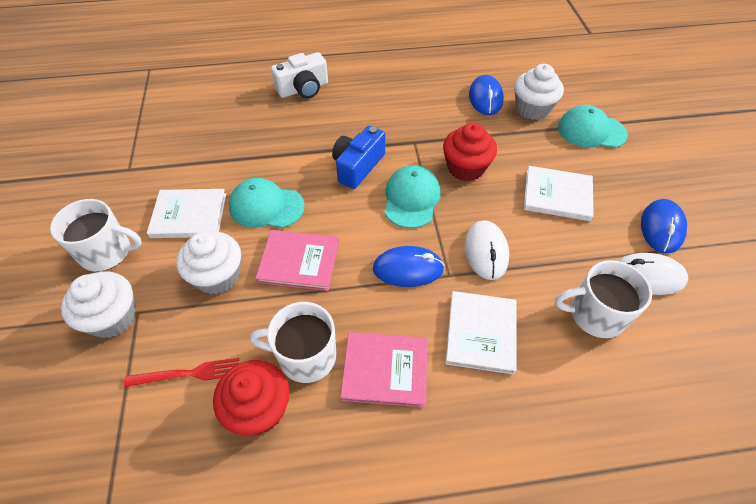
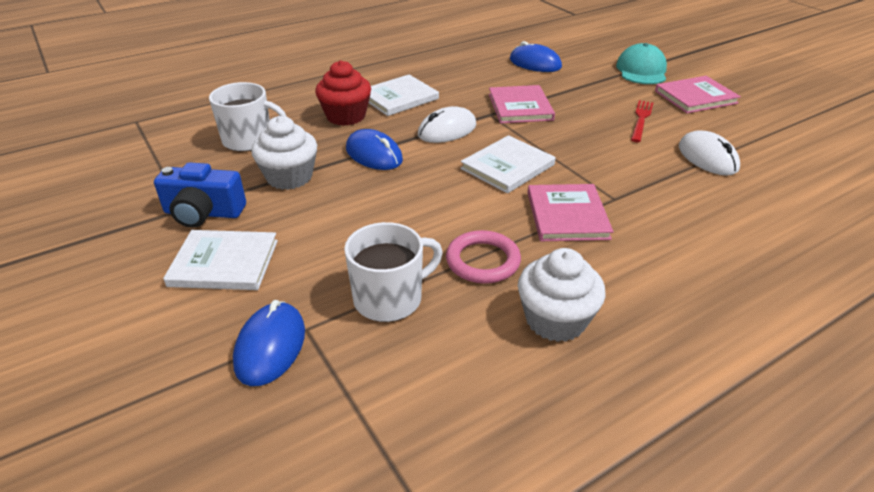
pink book: [256,230,339,291] [340,332,427,407] = 2 -> [489,85,555,123] [528,184,613,241] [655,76,741,113] = 3
pink ring: none = 0 -> [446,230,521,284] = 1
red cupcake: [213,360,290,435] [443,122,497,181] = 2 -> [315,60,371,126] = 1
turquoise cap: [229,178,305,228] [384,165,441,228] [558,105,628,148] = 3 -> [616,43,667,84] = 1
white camera: [271,52,328,98] = 1 -> none = 0
white cupcake: [61,271,136,338] [176,231,241,295] [514,64,564,120] = 3 -> [251,116,317,190] [518,248,606,342] = 2
white mug: [50,199,142,271] [250,302,336,383] [555,260,652,338] = 3 -> [209,82,287,152] [344,222,443,322] = 2

